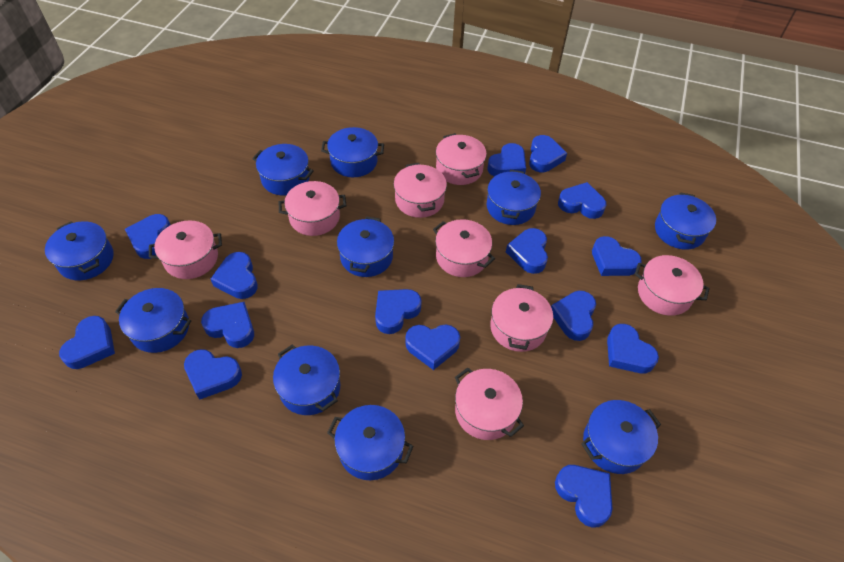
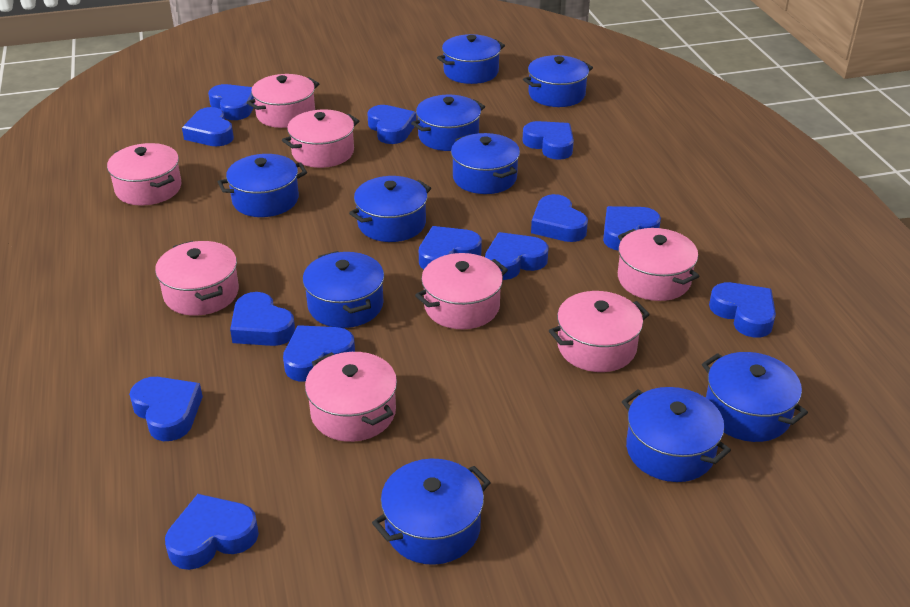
blue heart: [59,316,115,369] [125,214,170,259] [184,349,242,400] [201,302,254,348] [211,252,258,299] [375,289,422,334] [405,325,460,370] [487,143,526,177] [506,228,548,274] [529,135,567,172] [551,291,596,341] [555,465,612,528] [558,182,606,219] [592,236,642,276] [607,324,659,373] = 15 -> [129,377,203,441] [165,494,259,570] [182,107,234,146] [208,84,254,120] [230,292,295,346] [283,325,355,382] [367,105,416,144] [419,226,482,269] [485,232,548,280] [522,121,574,160] [531,194,588,242] [603,206,661,251] [709,282,776,338] = 13

